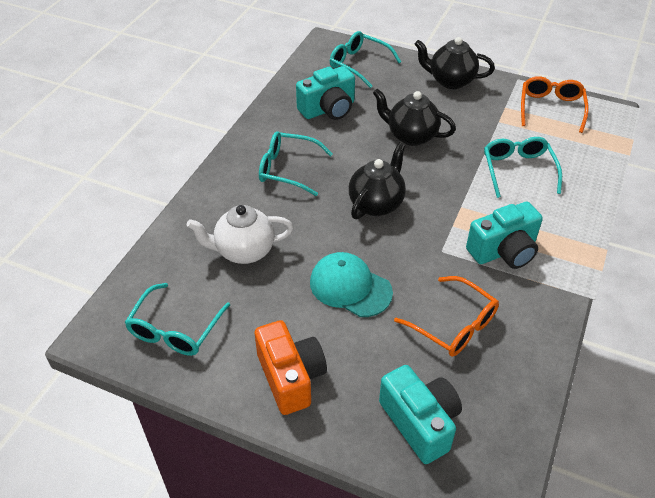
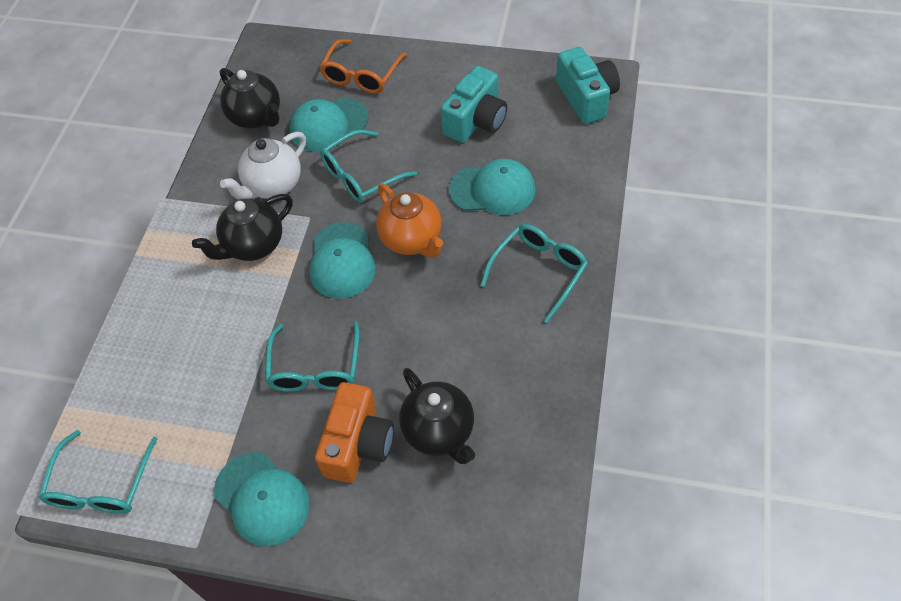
orange glasses: [394,276,499,357] [521,76,589,133] = 2 -> [320,39,407,94] = 1
orange teapot: none = 0 -> [376,184,443,258] = 1
turquoise camera: [296,66,355,120] [379,365,462,464] [466,202,543,269] = 3 -> [440,66,507,143] [556,47,620,124] = 2
turquoise cap: [310,252,393,317] = 1 -> [214,452,310,546] [289,97,368,152] [309,222,376,299] [449,159,536,215] = 4

